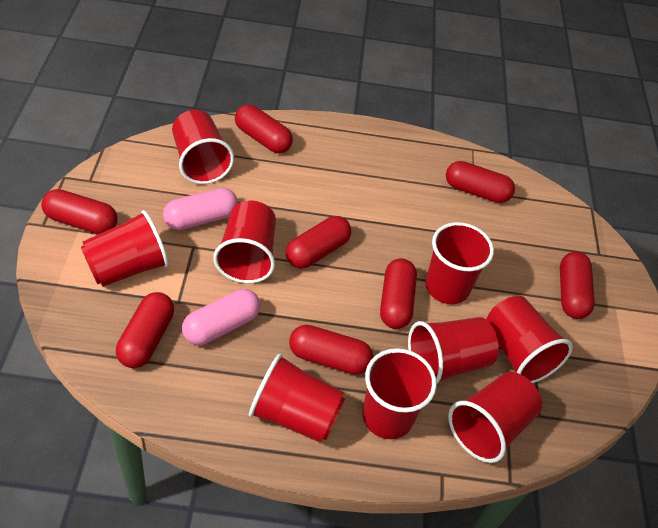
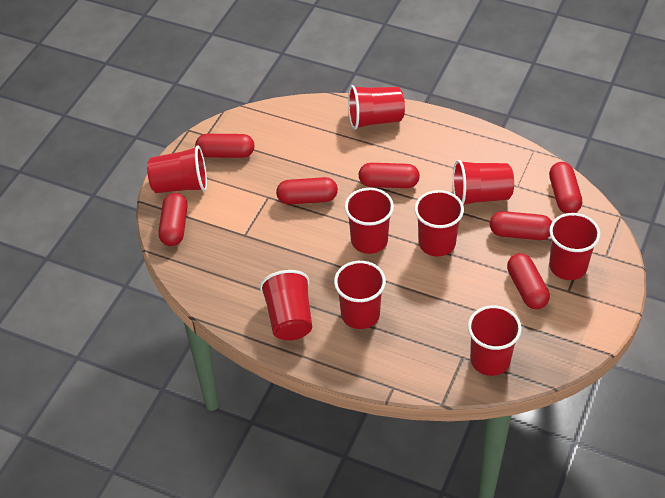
pink capsule: [163,188,238,230] [182,289,261,345] = 2 -> none = 0
red capsule: [41,189,118,234] [116,292,174,368] [235,105,293,153] [286,216,351,268] [289,325,373,375] [380,258,417,329] [446,161,515,203] [560,252,595,319] = 8 -> [158,193,187,246] [195,134,255,158] [276,177,338,205] [358,163,420,188] [490,211,552,240] [507,253,550,309] [549,162,582,213] = 7

